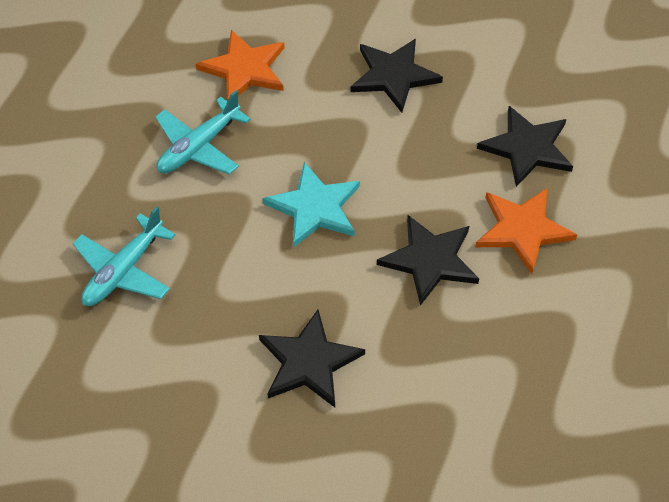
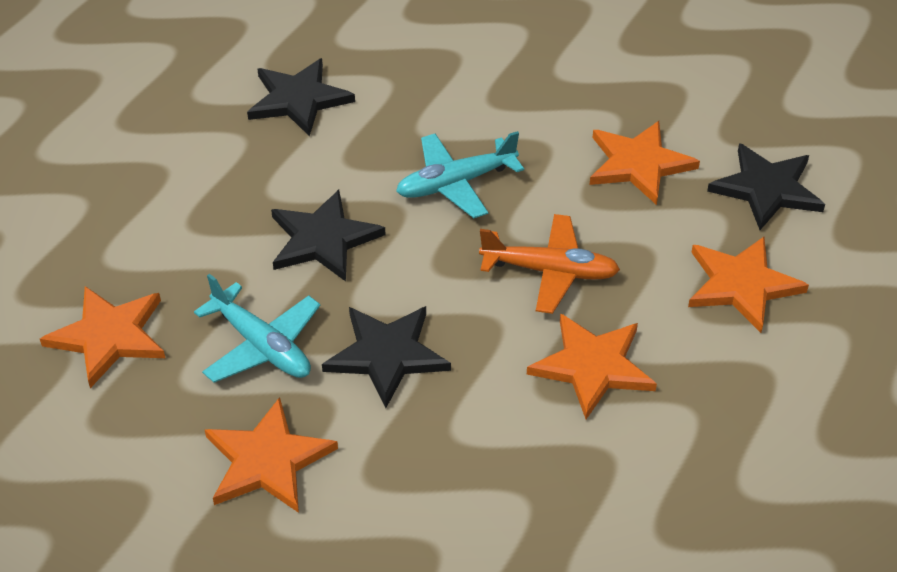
orange plane: none = 0 -> [479,214,620,314] = 1
orange star: [196,30,285,100] [475,188,577,274] = 2 -> [40,286,165,388] [205,397,338,513] [527,313,657,419] [590,121,700,205] [688,237,809,333] = 5
turquoise star: [263,162,360,248] = 1 -> none = 0

